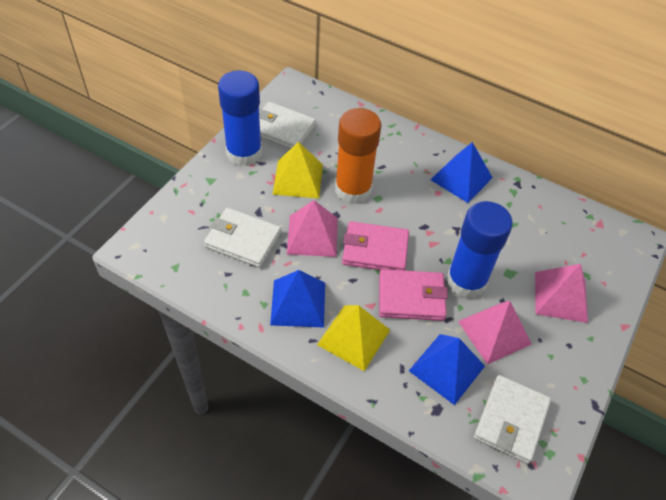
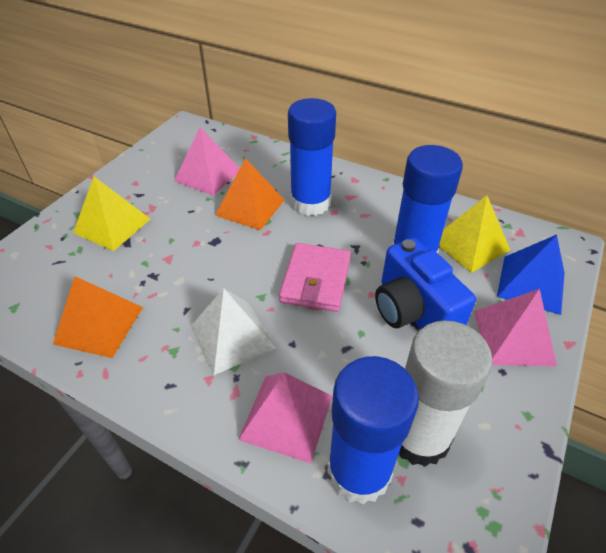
blue camera: none = 0 -> [375,238,476,329] = 1
blue glue stick: [218,71,262,166] [446,201,513,299] = 2 -> [288,98,336,216] [327,356,419,505] [392,145,463,253] = 3
blue pyramid: [270,270,325,327] [409,334,485,405] [430,142,493,203] = 3 -> [497,234,564,315] = 1
orange glue stick: [335,108,381,204] = 1 -> none = 0
orange pyramid: none = 0 -> [53,276,143,358] [215,158,284,230] = 2
pink wallet: [342,221,409,271] [379,269,448,321] = 2 -> [279,243,351,312] = 1
white glue stick: none = 0 -> [399,320,493,467] = 1
white pyramid: none = 0 -> [190,288,276,375] = 1
white wallet: [204,208,281,268] [259,102,316,149] [474,375,551,464] = 3 -> none = 0

